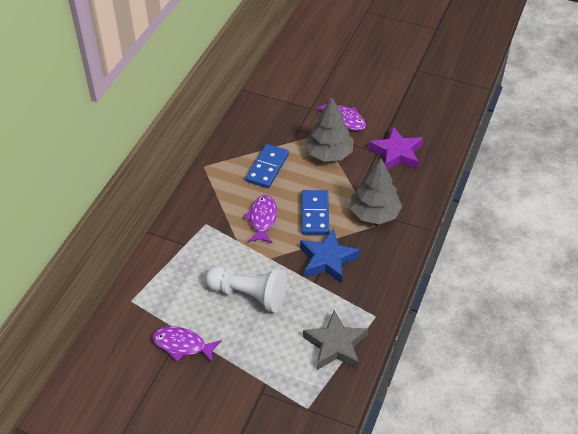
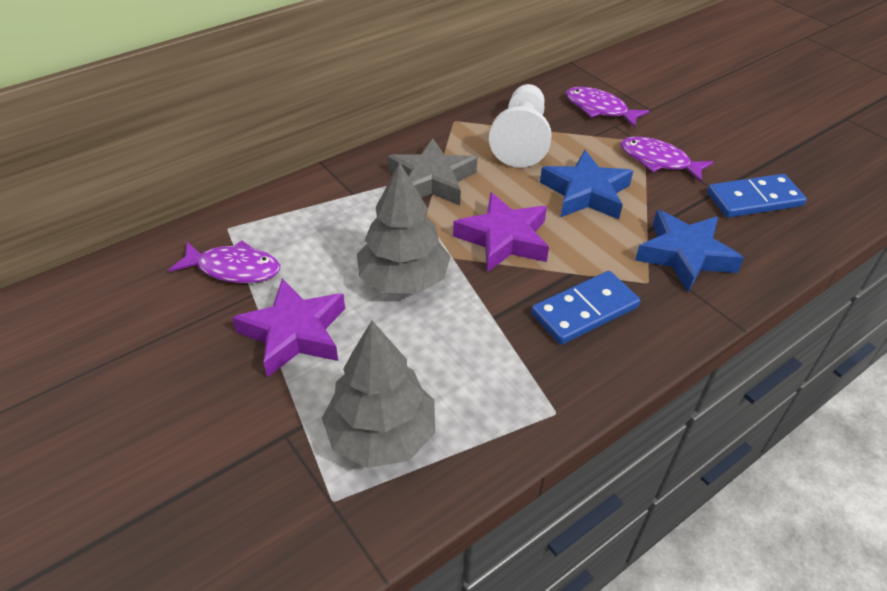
blue star: [300,229,360,283] = 1 -> [540,150,633,219] [635,210,744,292] = 2
purple star: [369,127,423,170] = 1 -> [232,278,345,377] [453,192,549,272] = 2

